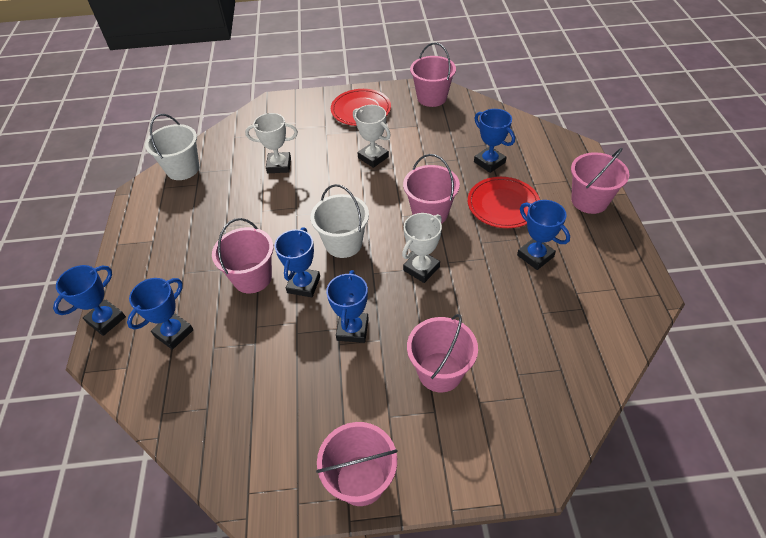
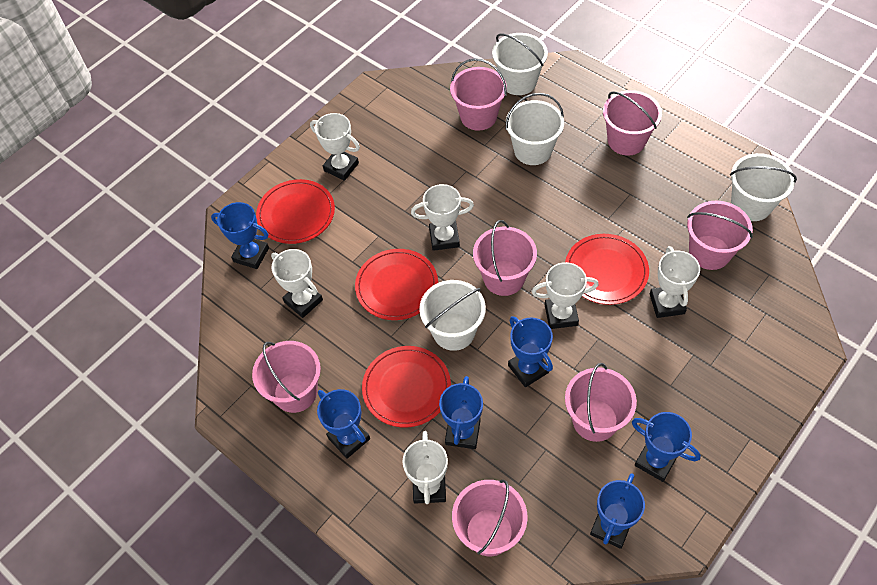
pink bucket: [212,218,273,293] [316,422,398,506] [403,154,460,224] [407,314,478,393] [410,43,456,107] [571,148,629,214] = 6 -> [252,341,321,413] [450,58,507,131] [452,479,528,556] [473,220,537,296] [565,363,637,442] [603,90,662,156] [687,201,753,270] = 7
red plate: [331,89,391,126] [468,177,540,228] = 2 -> [256,179,335,244] [355,249,438,320] [362,346,451,427] [565,234,649,305] = 4
white bucket: [145,114,199,180] [311,184,369,258] = 2 -> [419,280,486,351] [492,33,548,95] [506,93,564,165] [730,153,797,221] = 4
white trophy: [245,113,298,173] [353,105,391,168] [402,213,442,283] = 3 -> [271,249,323,318] [310,113,360,181] [402,431,448,504] [411,184,474,251] [532,262,599,329] [650,246,700,318] = 6

